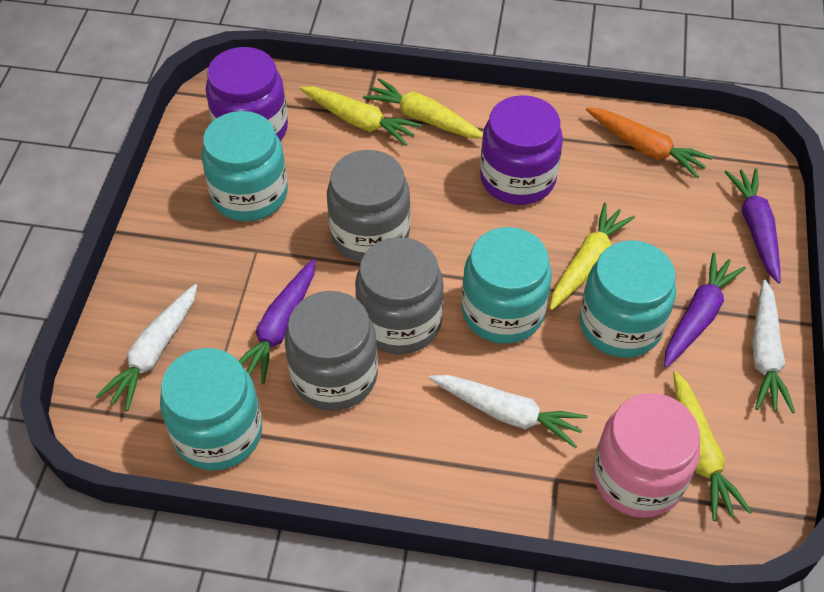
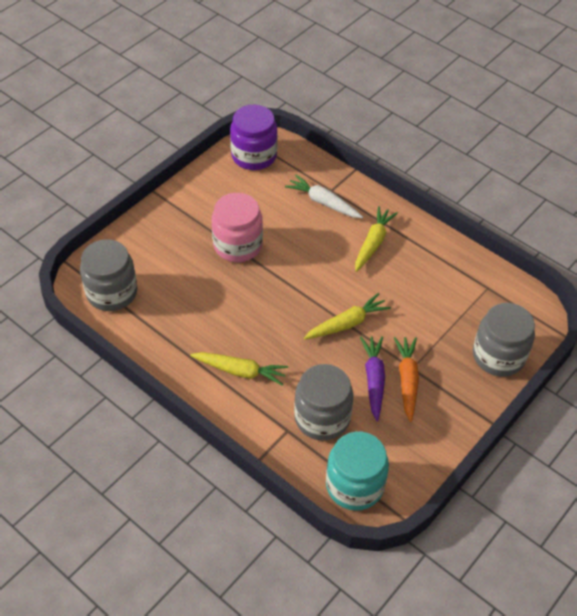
purple carrot: [239,259,315,384] [664,252,746,368] [725,168,781,283] = 3 -> [360,336,385,421] = 1
purple jar: [206,47,288,141] [480,95,563,205] = 2 -> [230,105,278,170] = 1
turquoise jar: [160,348,262,471] [202,111,288,221] [462,227,552,344] [580,240,676,358] = 4 -> [326,432,389,511] = 1
white carrot: [95,284,197,411] [429,375,588,448] [752,280,795,413] = 3 -> [285,175,363,218] = 1
yellow carrot: [300,87,422,146] [363,78,483,139] [550,203,635,310] [673,371,752,521] = 4 -> [190,352,288,386] [304,293,391,339] [355,206,398,272] = 3

